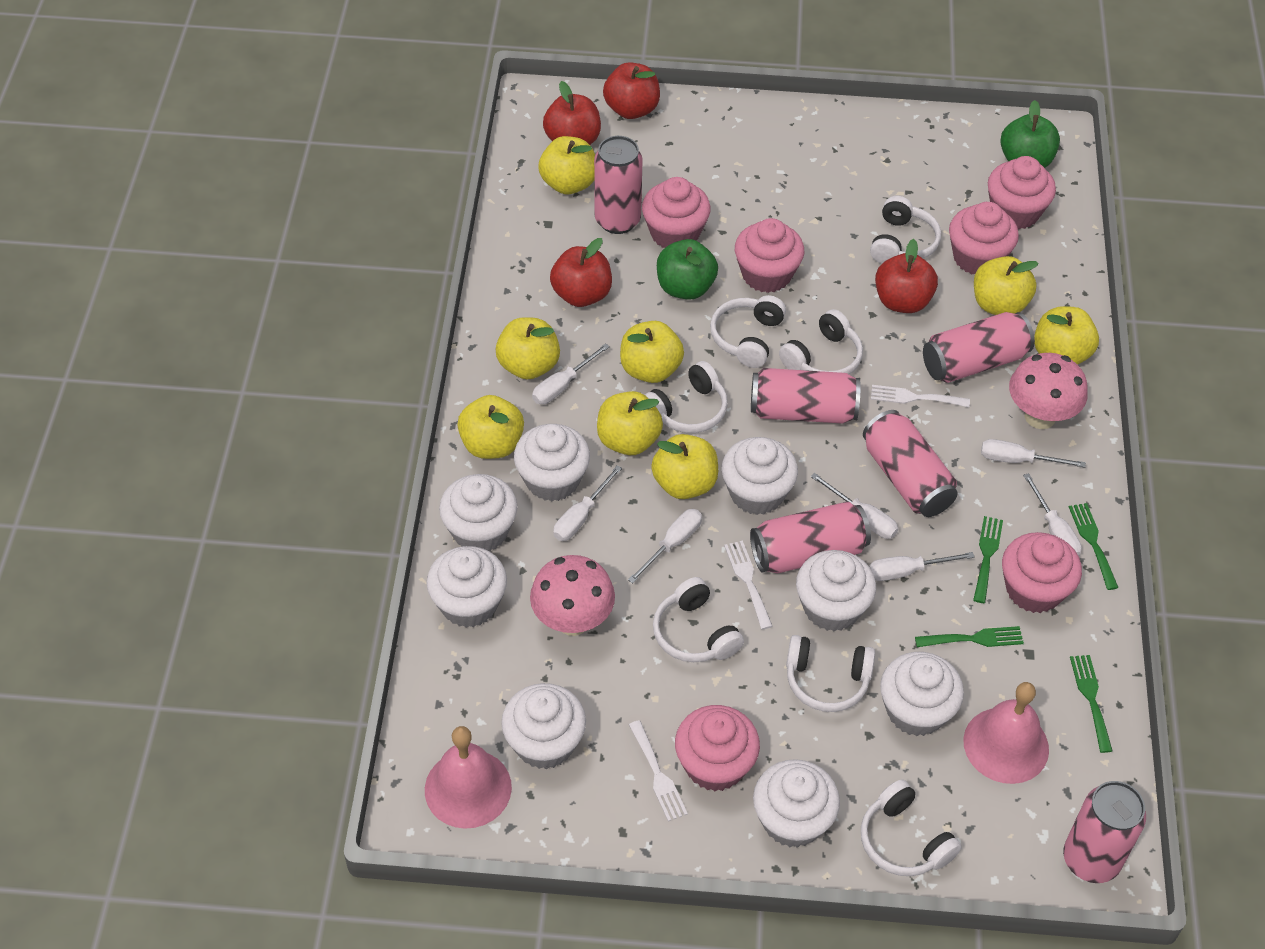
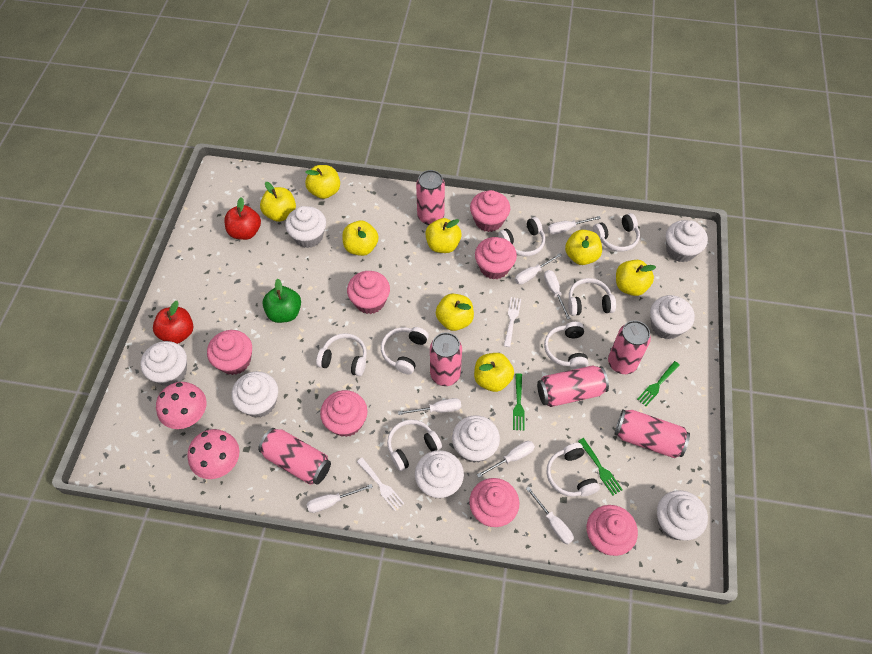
green apple: [657,239,718,300] [1000,100,1060,168] = 2 -> [262,279,301,323] = 1
green fork: [915,626,1024,647] [973,516,1003,603] [1069,503,1118,590] [1070,655,1113,753] = 4 -> [513,373,525,431] [578,438,623,496] [637,361,680,406] = 3
pink bell: [425,726,512,829] [963,682,1049,784] = 2 -> none = 0
pink cupcake: [642,177,711,248] [675,705,760,791] [735,218,804,293] [949,202,1019,274] [988,156,1056,229] [1002,532,1082,613] = 6 -> [207,330,252,375] [320,390,368,437] [347,271,390,314] [469,478,519,527] [470,190,510,232] [475,237,517,280] [587,505,638,556] = 7
red apple: [543,81,601,145] [550,238,612,307] [603,62,660,119] [875,239,938,313] = 4 -> [153,301,193,344] [224,197,261,240] = 2
white fork: [629,720,688,822] [724,540,773,629] [871,385,970,407] = 3 -> [357,457,404,511] [504,297,521,347] = 2
white headphones: [644,361,728,433] [653,577,744,662] [710,295,786,368] [779,309,863,374] [786,635,875,712] [861,779,962,876] [870,196,941,264] = 7 -> [316,333,367,376] [381,327,429,374] [387,420,442,471] [498,217,545,256] [544,322,588,369] [547,443,600,497] [568,278,616,316] [593,213,640,252] = 8

